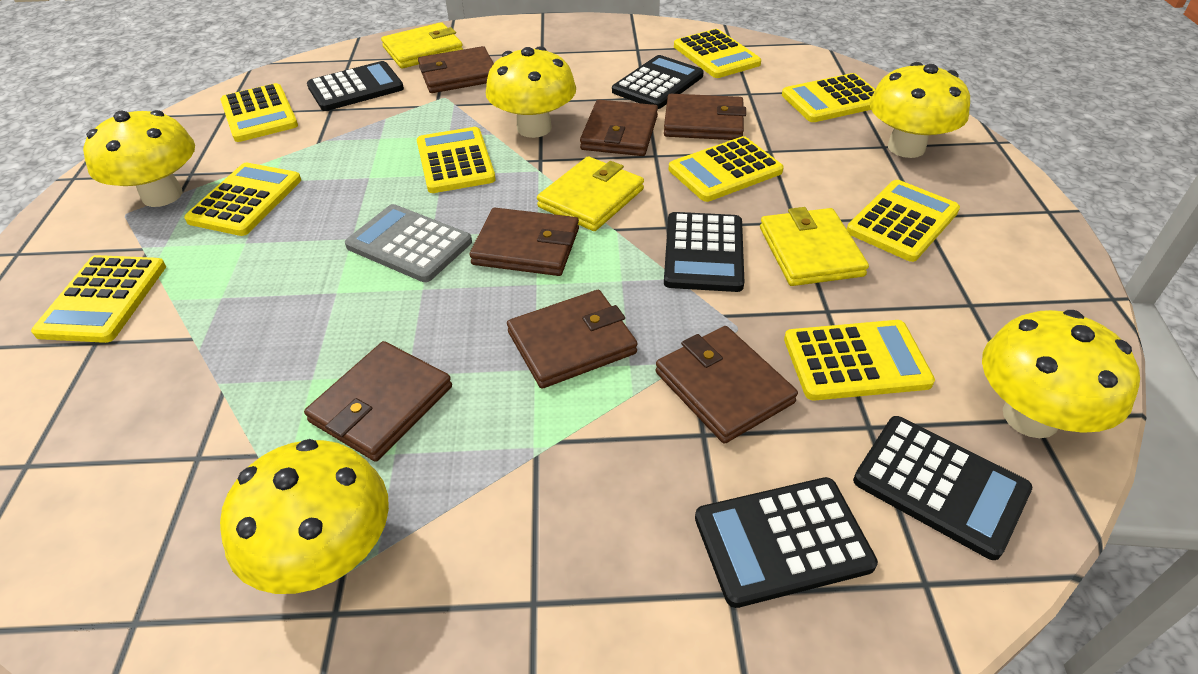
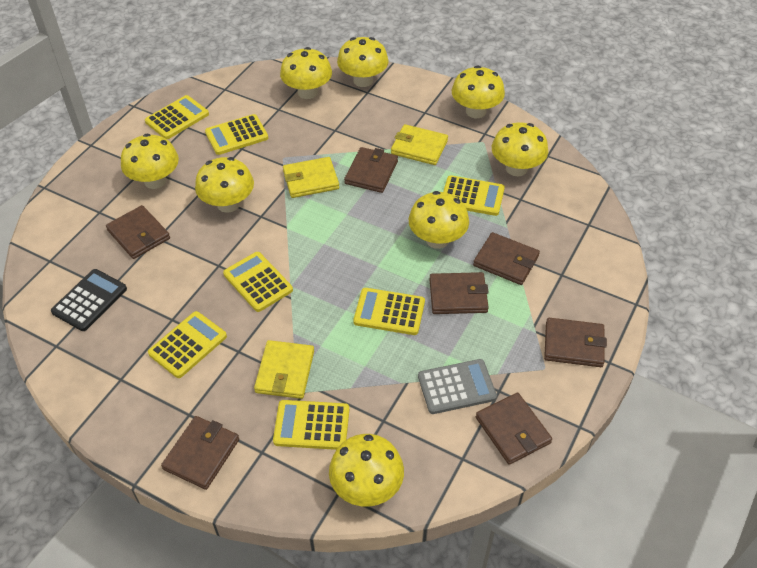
black calculator: [307,61,404,111] [612,55,704,109] [664,212,744,292] [695,477,878,608] [853,416,1032,560] = 5 -> [51,269,127,331] = 1
yellow calculator: [31,255,166,343] [184,163,301,236] [220,83,298,142] [417,127,496,193] [669,136,784,202] [674,29,761,78] [782,73,876,122] [784,320,935,401] [847,180,960,262] = 9 -> [145,95,209,139] [148,311,227,378] [205,114,268,155] [223,252,293,312] [273,400,349,450] [353,288,425,335] [443,175,505,216] = 7
yellow mushroom: [83,110,195,207] [220,439,389,594] [486,46,576,138] [870,62,970,158] [982,310,1140,438] = 5 -> [121,134,179,189] [195,157,254,213] [280,47,332,99] [329,434,404,507] [337,37,389,87] [409,191,469,249] [452,65,505,118] [492,122,548,176] = 8

